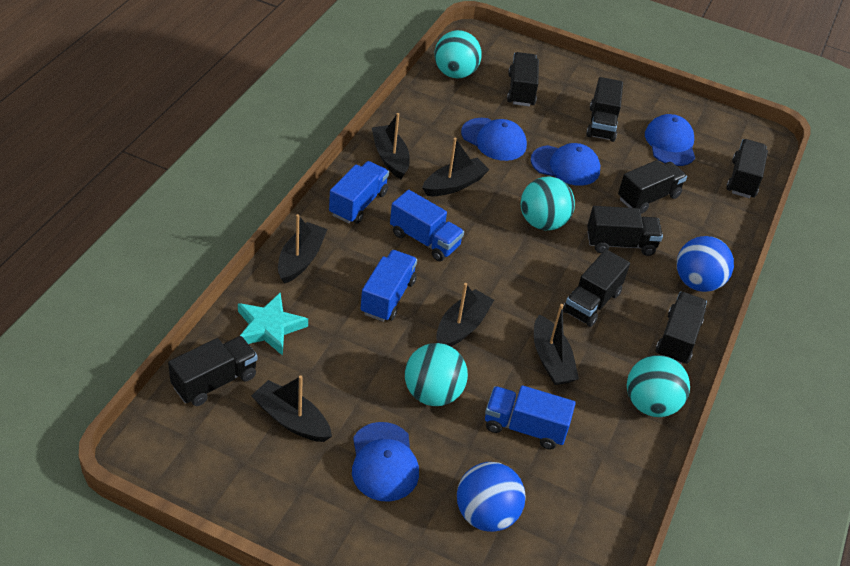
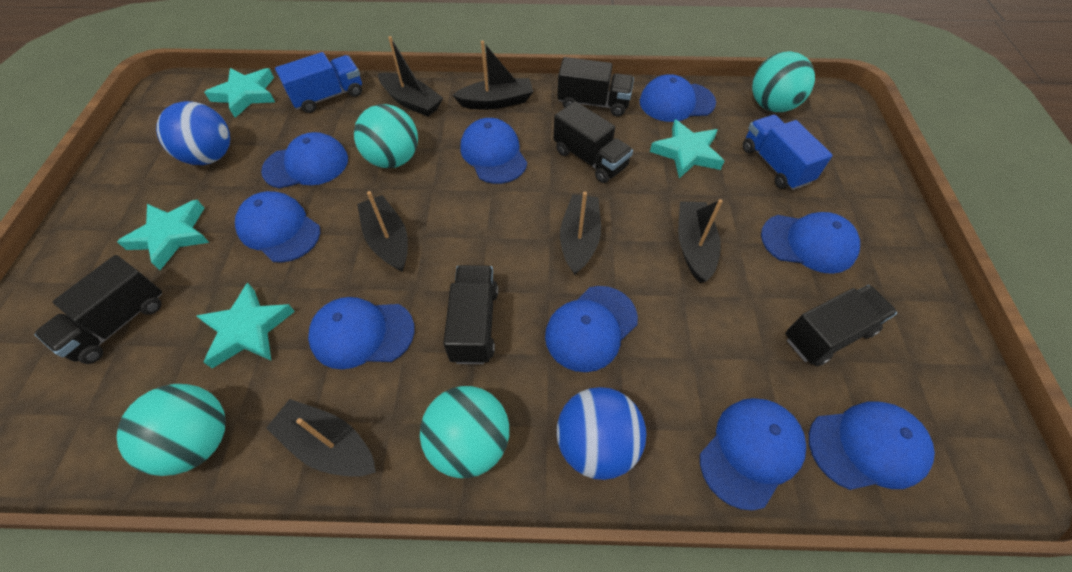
black truck: [168,336,258,406] [507,52,539,106] [563,249,630,327] [586,77,623,142] [587,206,663,256] [618,160,687,214] [656,292,707,364] [727,139,768,198] = 8 -> [34,255,162,364] [443,265,498,364] [554,101,633,183] [557,57,634,117] [785,285,897,366] = 5
blue cap: [352,422,419,502] [461,118,527,161] [531,143,600,186] [645,114,695,166] = 4 -> [235,191,320,263] [261,132,348,189] [308,297,415,369] [460,118,527,184] [545,286,638,372] [640,74,716,122] [700,398,806,511] [761,212,860,274] [809,401,935,490] = 9
blue truck: [329,161,389,224] [361,250,417,322] [390,190,464,261] [485,385,576,450] = 4 -> [275,52,362,113] [743,115,833,190] = 2
turquoise star: [238,293,308,356] = 1 -> [117,200,210,270] [197,283,295,368] [204,68,275,118] [650,119,724,179] = 4

